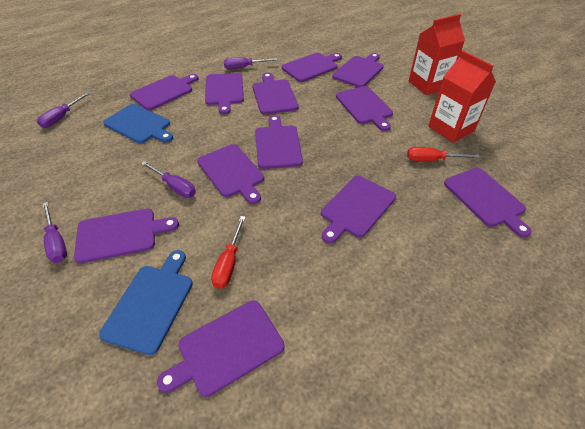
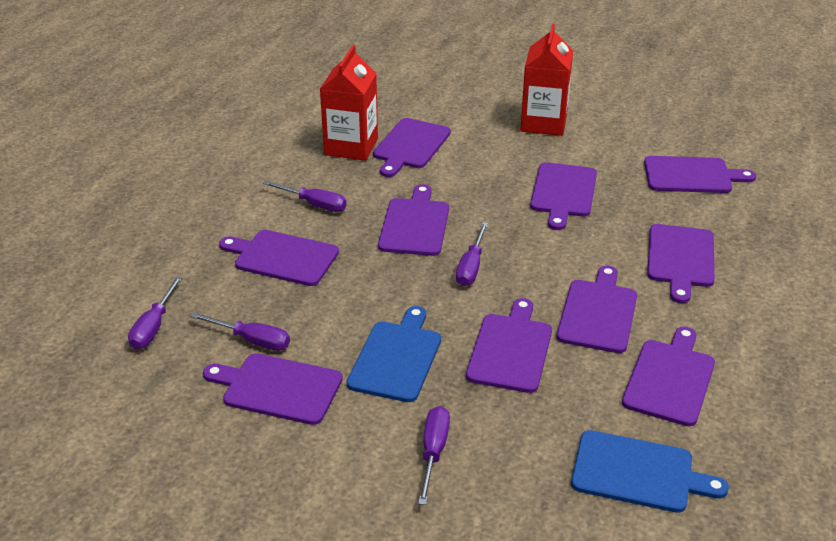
purple cutting board: [74,208,179,263] [130,74,198,110] [157,300,285,397] [197,144,264,204] [205,73,244,115] [252,72,299,114] [255,115,303,169] [282,53,342,82] [321,176,396,243] [332,53,384,87] [336,86,393,131] [444,168,532,238] = 12 -> [203,353,343,425] [219,230,339,286] [373,118,451,177] [378,184,449,256] [466,298,552,393] [530,162,597,230] [557,266,637,353] [622,327,715,426] [644,156,756,193] [647,224,715,303] = 10
purple screwdriver: [37,92,90,128] [42,202,67,263] [141,161,196,198] [224,57,278,69] = 4 -> [128,276,183,350] [190,312,290,351] [262,180,347,212] [418,406,450,505] [456,222,488,286] = 5
red screwdriver: [211,216,246,289] [407,147,480,161] = 2 -> none = 0

